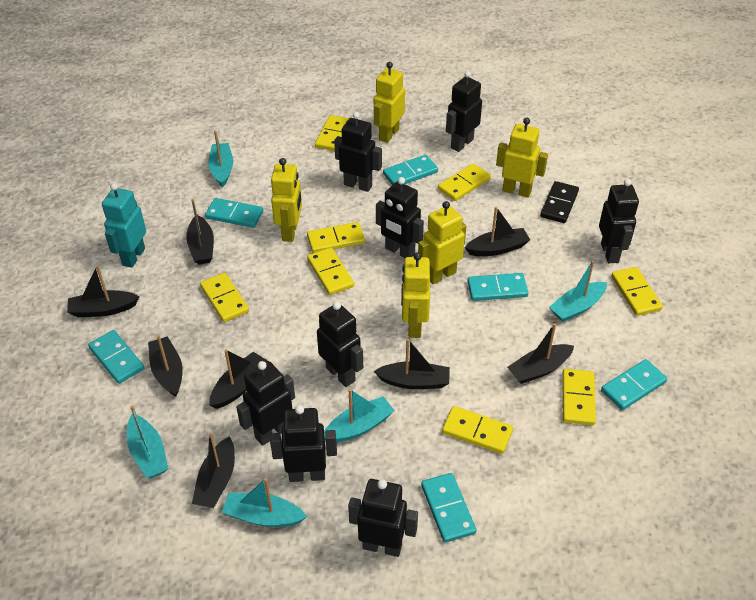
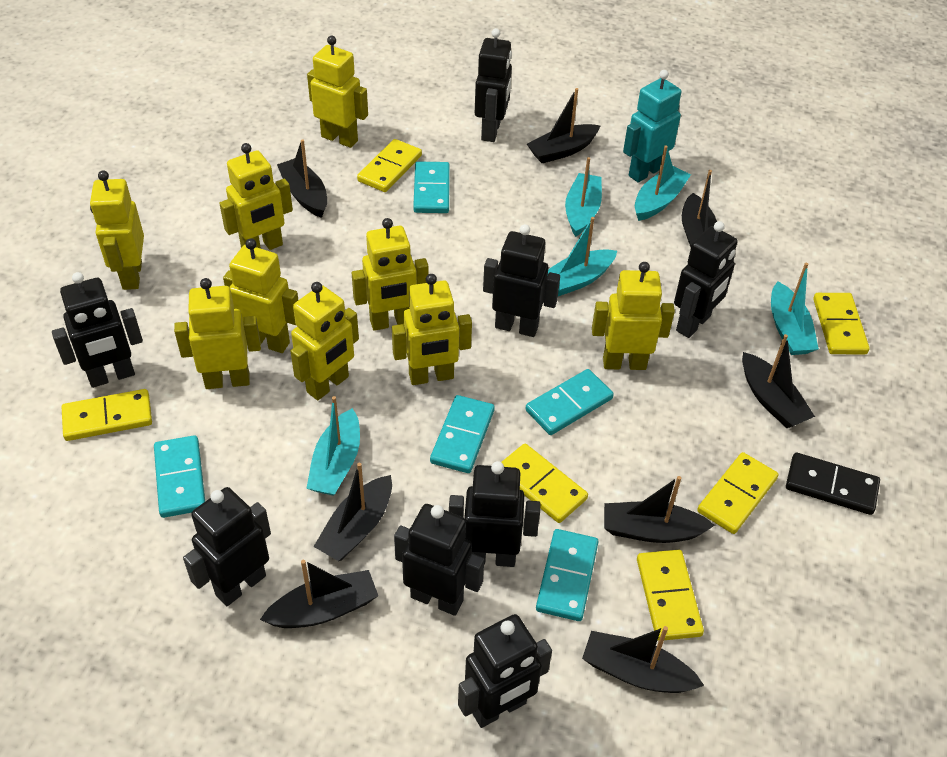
turquoise domino: [88,330,144,384] [205,198,263,228] [383,155,438,185] [421,473,476,543] [467,273,529,301] [601,359,667,410] = 6 -> [154,435,205,518] [413,162,450,213] [430,395,495,473] [525,369,614,435] [536,529,599,621] = 5
yellow domino: [200,273,249,322] [307,222,365,253] [307,247,354,295] [315,115,349,151] [438,163,491,201] [442,406,513,454] [562,369,596,425] [611,267,663,316] = 8 -> [62,389,152,441] [357,139,422,192] [501,444,588,523] [637,550,704,641] [697,452,779,534] [813,293,870,354] = 6
yellow robot: [271,158,302,242] [374,62,405,143] [401,252,430,338] [418,201,466,284] [496,118,548,198] = 5 -> [90,170,144,290] [174,278,261,389] [219,143,293,250] [223,238,298,353] [290,282,359,400] [307,36,368,148] [352,218,428,331] [392,274,472,385] [592,262,675,370] = 9

